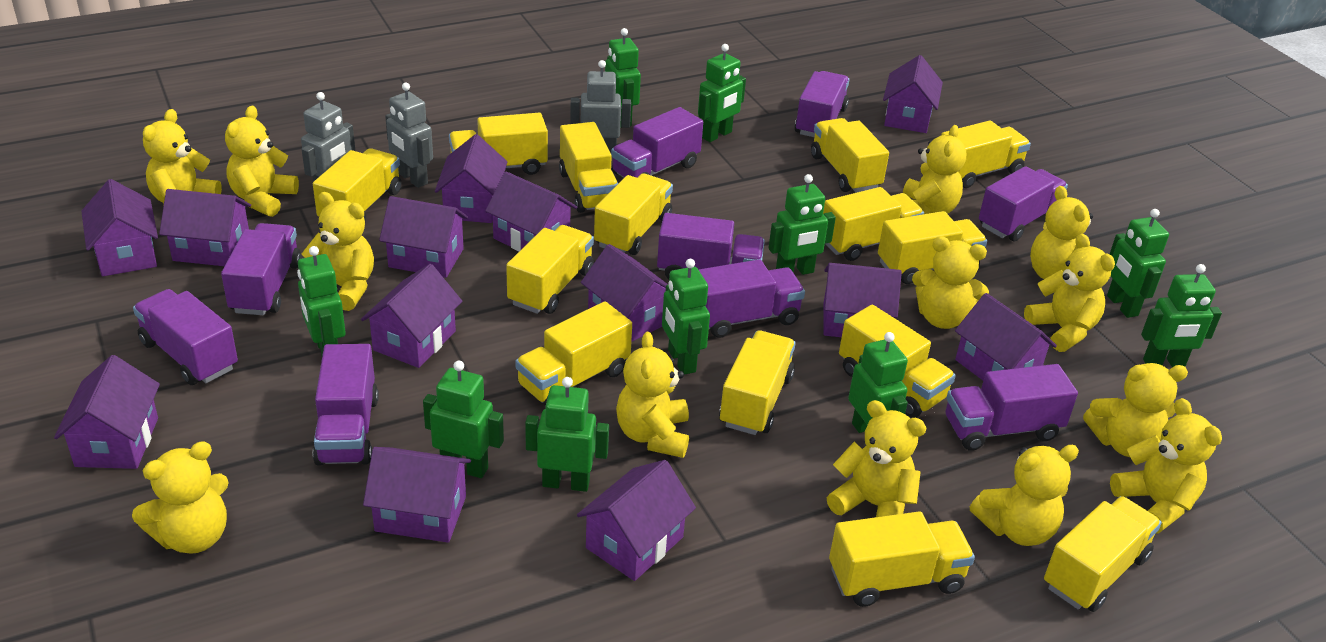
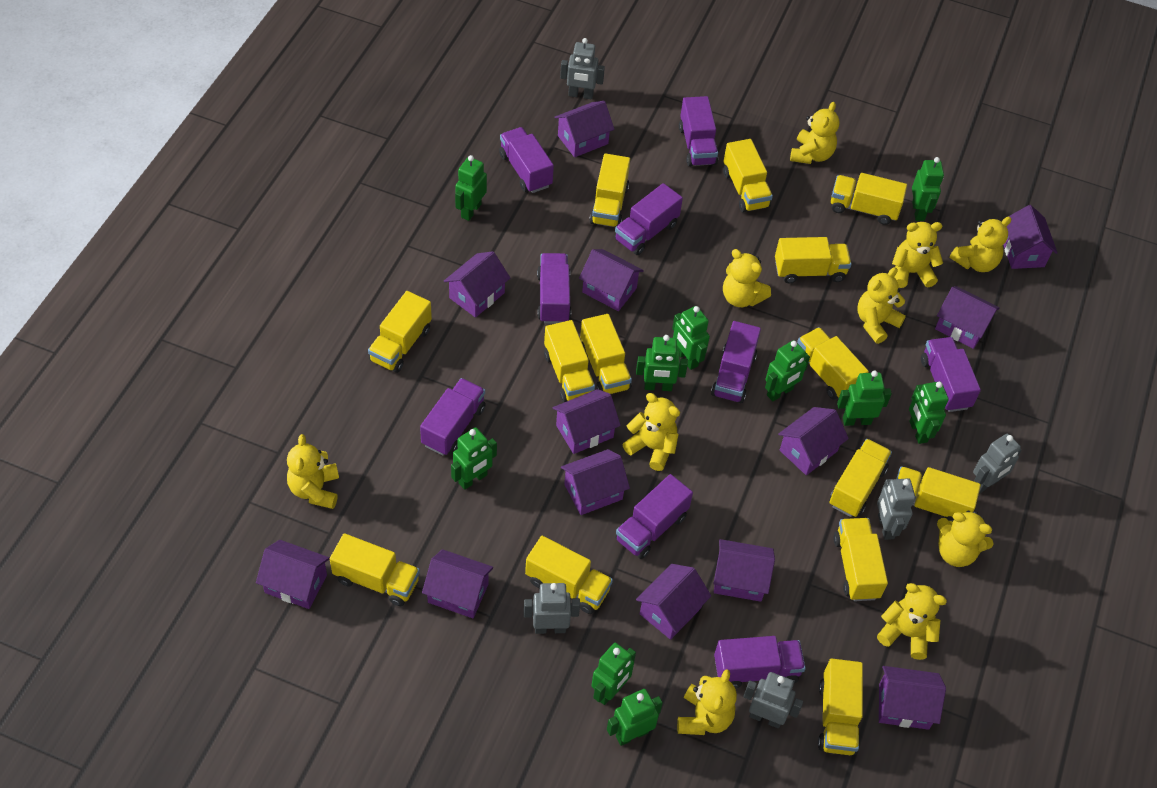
grey robot: [301,92,355,182] [385,83,433,188] [570,60,631,153] = 3 -> [524,583,580,634] [560,38,605,99] [743,672,803,728] [877,478,915,540] [973,434,1021,494] = 5
yellow teddy bear: [132,441,229,554] [143,109,222,206] [225,106,299,217] [302,192,374,311] [616,332,689,458] [827,400,926,517] [903,125,966,214] [912,236,989,329] [970,445,1079,546] [1024,234,1115,352] [1030,186,1093,279] [1083,363,1188,457] [1110,398,1222,534] = 13 -> [287,434,339,509] [623,393,680,471] [677,669,737,735] [723,249,771,307] [790,102,840,164] [857,267,906,344] [877,583,947,660] [892,222,943,288] [937,511,993,567] [950,217,1011,272] = 10

